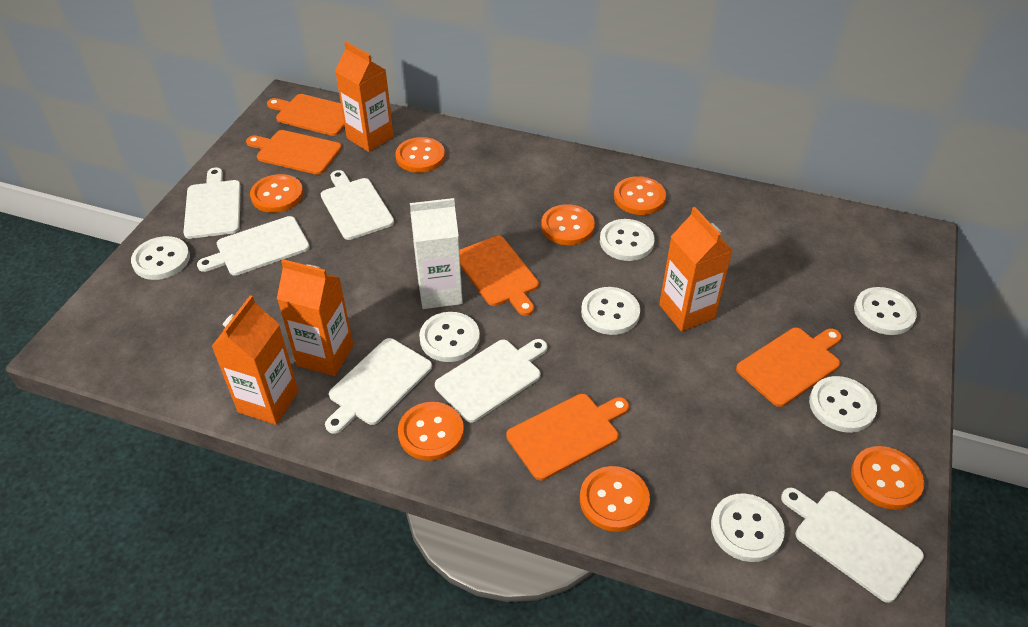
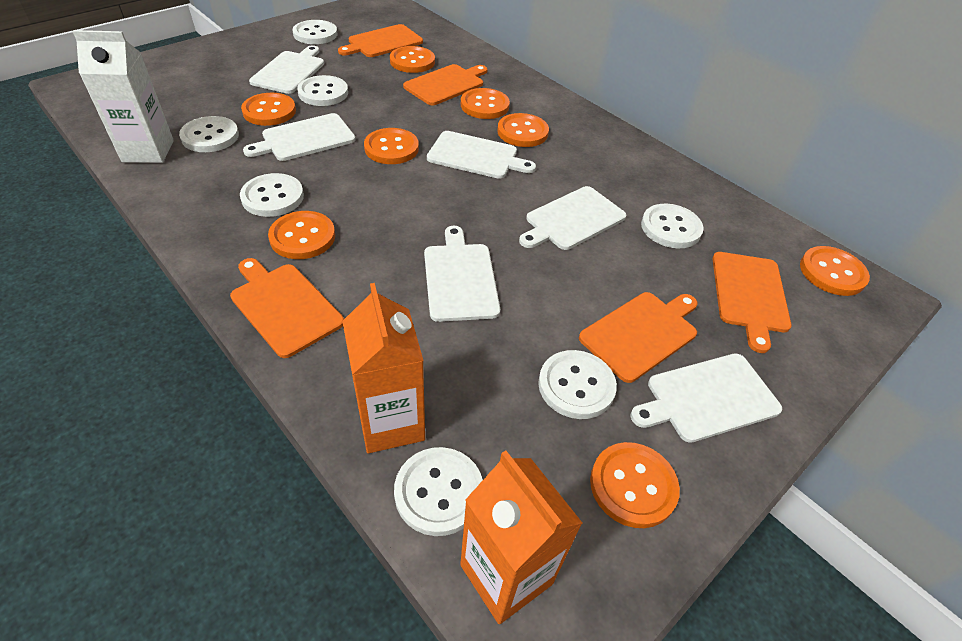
orange button: [250,174,303,213] [395,137,445,173] [398,402,464,461] [541,204,595,245] [580,466,650,532] [614,176,666,215] [851,446,924,510] = 7 -> [241,93,296,126] [268,211,335,259] [364,128,419,164] [390,46,435,73] [461,88,510,119] [497,113,549,147] [590,442,680,528] [800,246,870,296] = 8
orange carton: [211,295,299,425] [277,259,353,376] [335,42,394,152] [659,207,733,332] = 4 -> [342,283,425,453] [460,451,583,624] = 2

